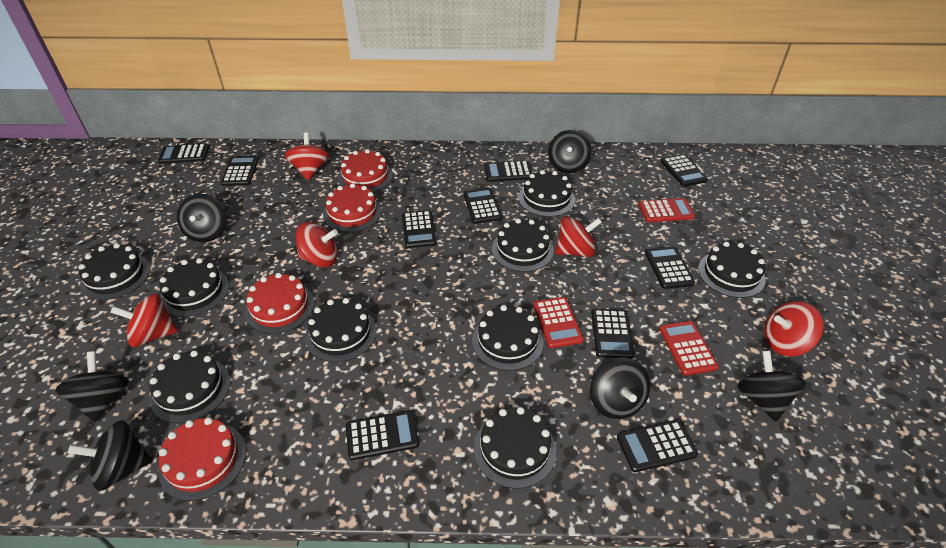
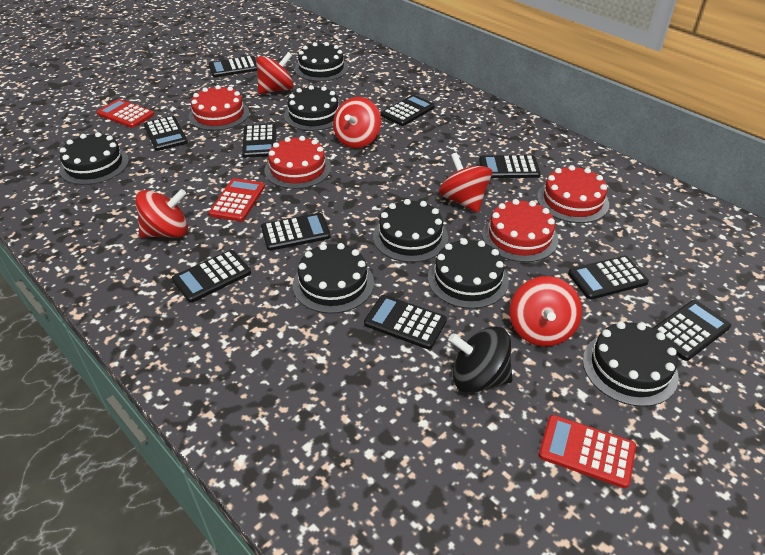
black cake: [78,243,150,300] [150,350,230,423] [160,258,229,317] [305,298,377,362] [472,305,544,371] [474,407,556,489] [492,219,554,272] [518,170,575,217] [698,242,766,298] = 9 -> [59,132,129,185] [284,85,339,131] [293,243,374,314] [295,42,349,81] [373,199,448,262] [428,238,509,309] [583,321,679,407] = 7
black spinning top: [55,351,129,422] [68,420,153,491] [177,194,227,242] [548,130,592,173] [590,358,650,419] [737,351,806,422] = 6 -> [448,326,513,393] = 1

